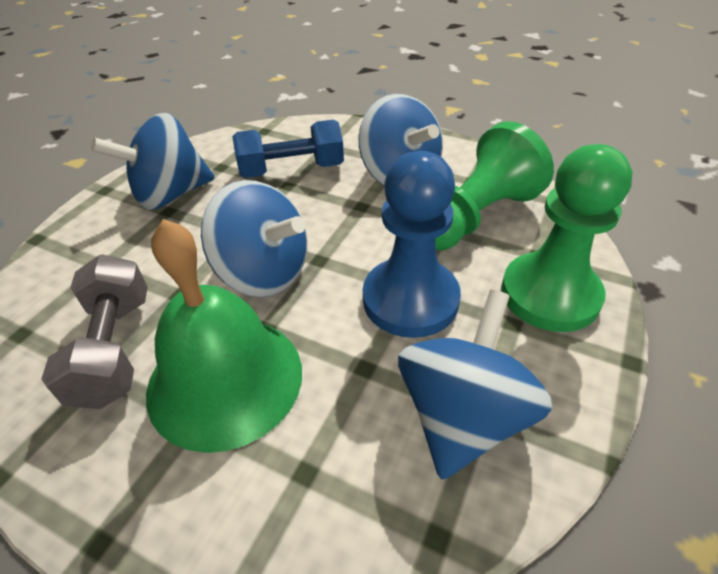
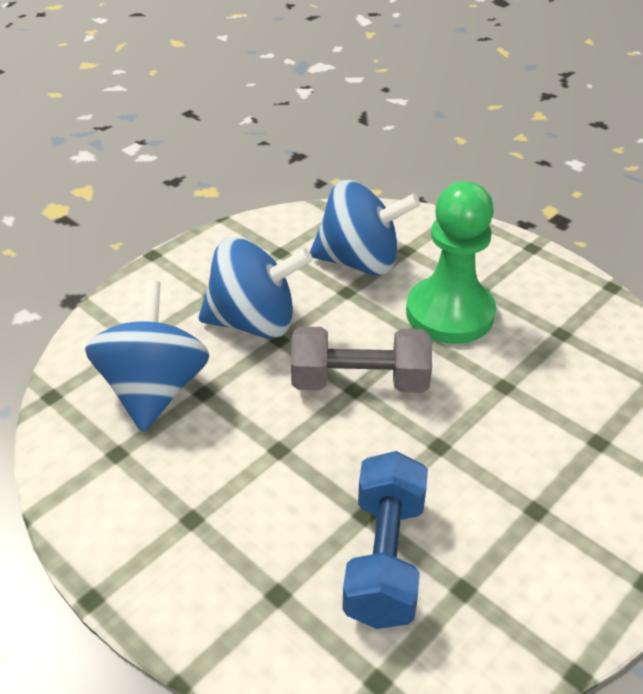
blue pawn: [363,151,461,338] = 1 -> none = 0
blue spinning top: [91,113,214,210] [201,180,308,297] [358,94,443,185] [398,290,553,480] = 4 -> [85,280,209,432] [198,237,313,338] [310,180,420,276] = 3
green bell: [146,219,302,453] = 1 -> none = 0
green pawn: [435,121,554,250] [501,144,632,332] = 2 -> [406,181,496,344] = 1

